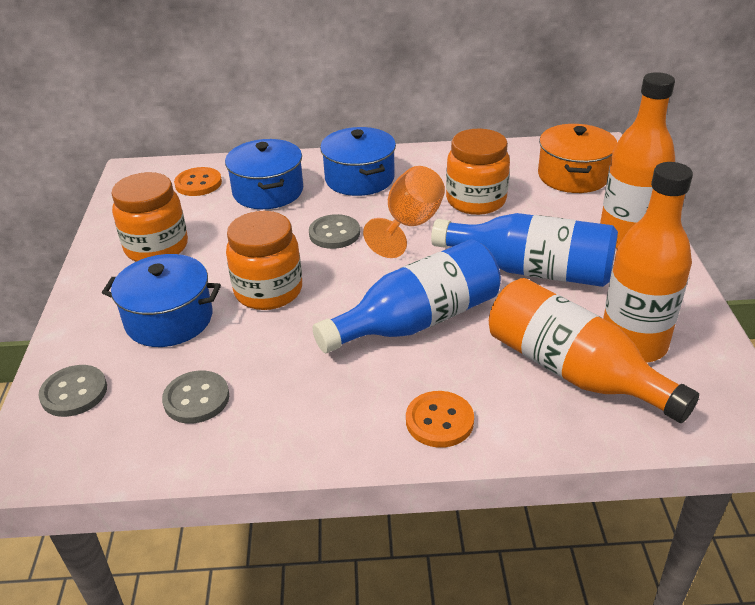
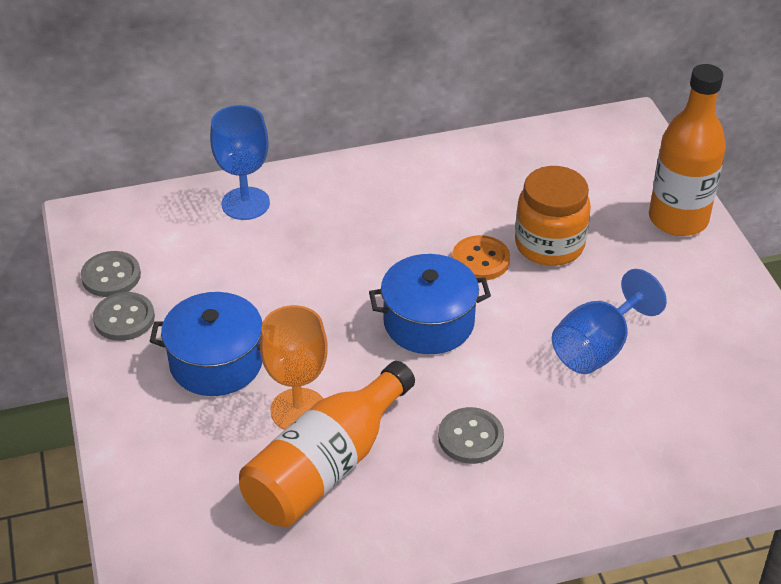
blue bottle: [312,240,501,353] [431,213,618,287] = 2 -> none = 0
blue goblet: none = 0 -> [210,105,270,220] [552,269,667,374] = 2
blue pot: [102,254,221,347] [225,139,303,209] [320,127,396,196] = 3 -> [150,292,263,396] [369,254,491,354] = 2
orange bottle: [489,278,699,423] [600,72,675,249] [603,162,693,363] = 3 -> [239,361,415,527] [649,64,726,236] = 2
orange button: [174,167,222,196] [406,391,474,448] = 2 -> [452,235,510,280] = 1
orange jar: [111,172,188,262] [226,211,302,310] [446,129,510,215] = 3 -> [515,166,591,266] = 1
orange pot: [538,124,617,193] = 1 -> none = 0

